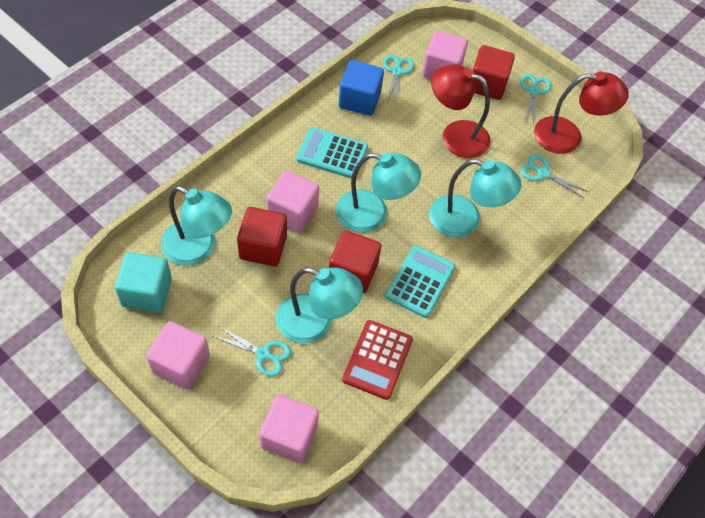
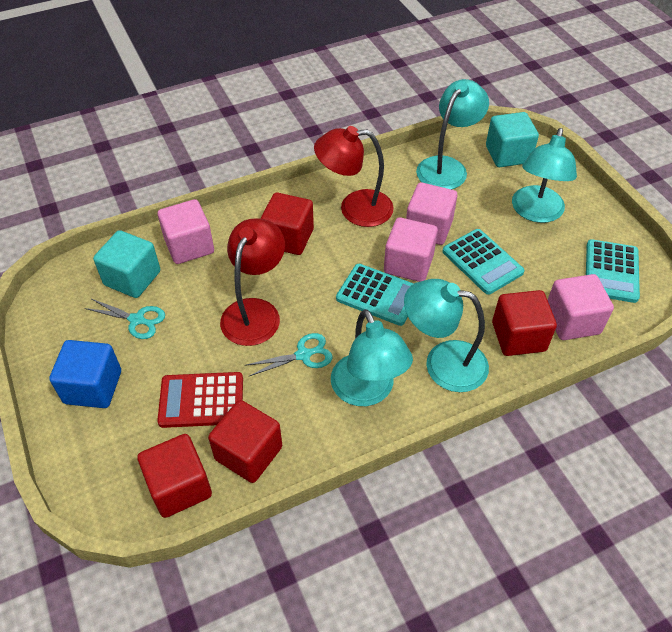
red cube: [237,207,287,266] [329,230,381,293] [473,45,515,100] = 3 -> [138,434,212,518] [208,400,282,483] [261,192,314,255] [492,290,557,356] = 4
turquoise calculator: [296,127,368,178] [385,245,455,318] = 2 -> [336,264,414,326] [442,229,525,295] [586,239,640,303] = 3
turquoise cube: [115,252,172,313] = 1 -> [93,230,160,298] [486,112,539,167] = 2
turquoise scissors: [213,326,291,377] [383,55,414,103] [520,74,551,125] [521,154,588,198] = 4 -> [84,299,165,339] [245,333,333,377] = 2

